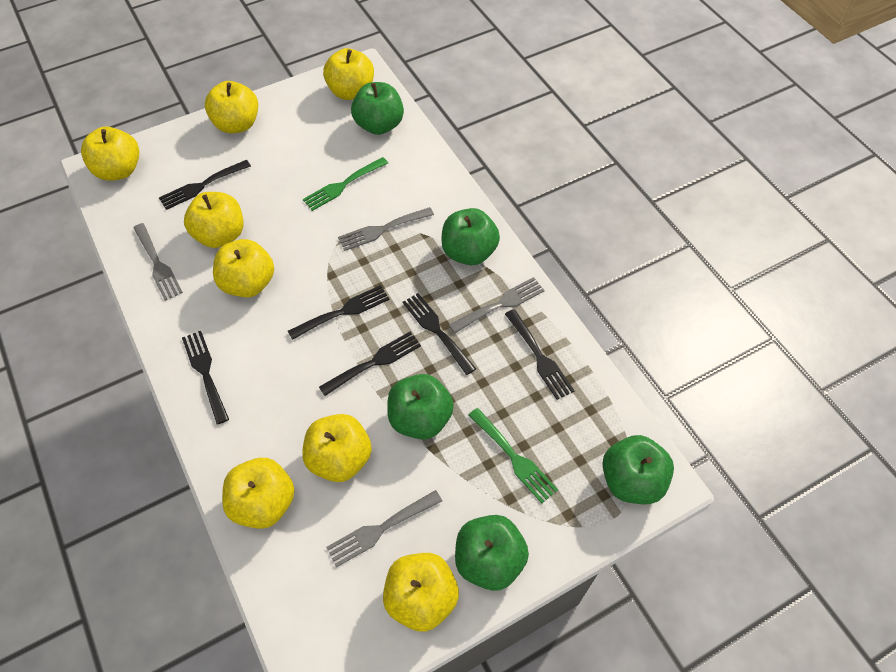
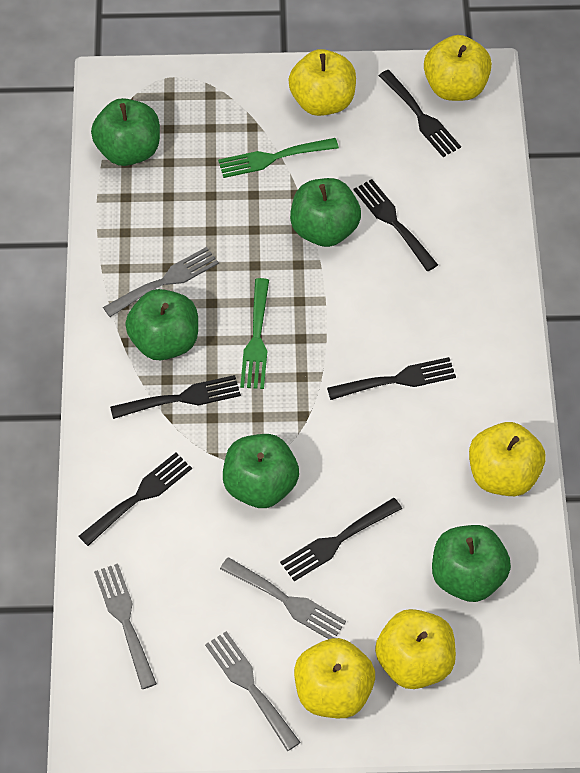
yellow apple: [81,126,140,181] [184,192,243,248] [205,81,258,134] [213,239,274,298] [222,458,295,529] [303,414,372,482] [323,48,374,100] [383,553,459,632] = 8 -> [288,49,356,116] [294,638,375,718] [375,609,456,689] [424,35,492,101] [469,422,545,496] = 5

